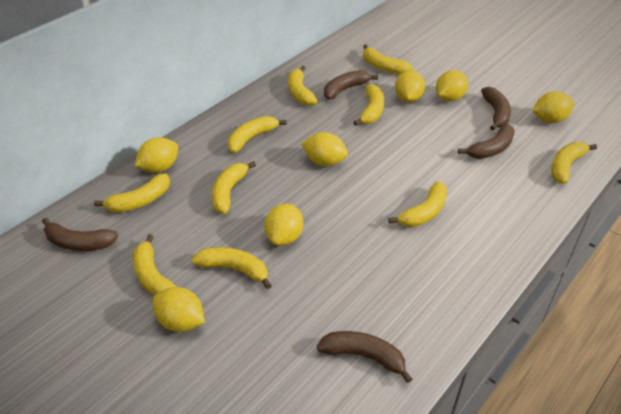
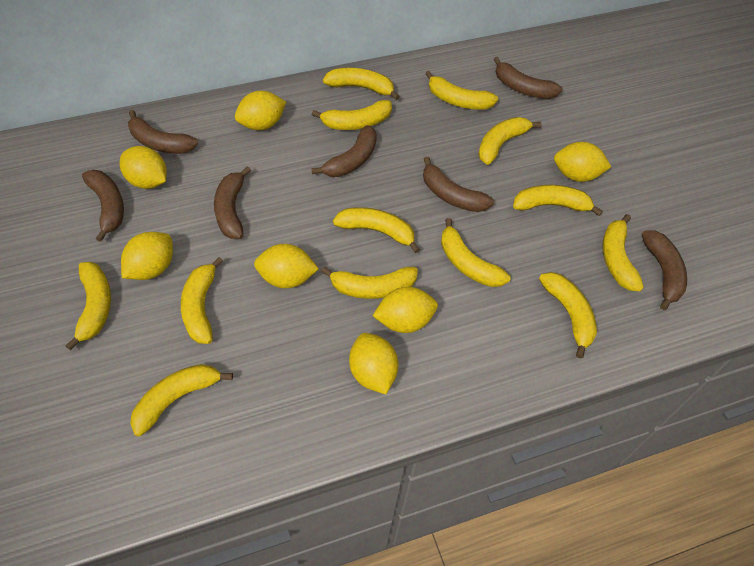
brown banana: [42,218,118,251] [317,331,412,383] [324,70,378,99] [458,124,515,159] [481,87,511,130] = 5 -> [82,170,124,242] [128,110,198,154] [214,166,251,239] [311,125,377,177] [423,157,494,212] [494,57,563,99] [642,230,687,310] = 7
yellow banana: [94,173,170,213] [133,234,177,296] [192,247,272,289] [212,161,256,214] [228,116,287,153] [288,66,318,106] [353,84,384,126] [363,44,413,74] [388,181,447,227] [551,142,597,184] = 10 -> [66,262,111,350] [130,364,233,436] [181,257,223,344] [312,100,392,130] [321,267,418,299] [323,68,400,100] [333,207,420,253] [425,71,498,110] [441,218,511,287] [478,117,541,165] [513,185,603,216] [539,272,597,359] [603,214,644,291] = 13

